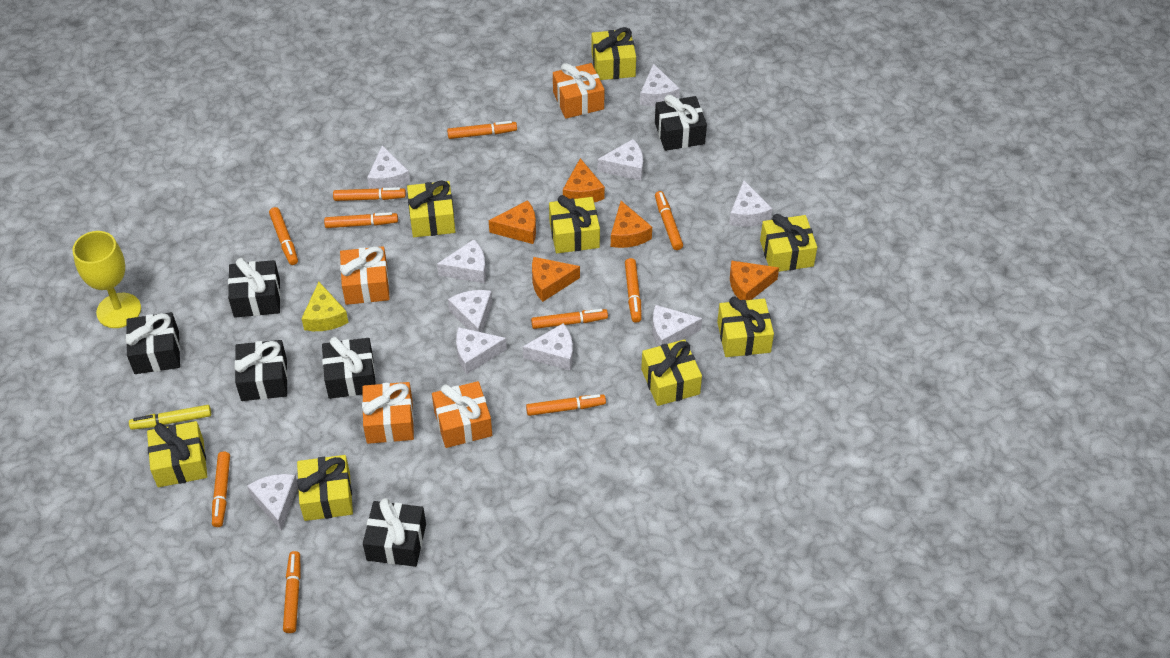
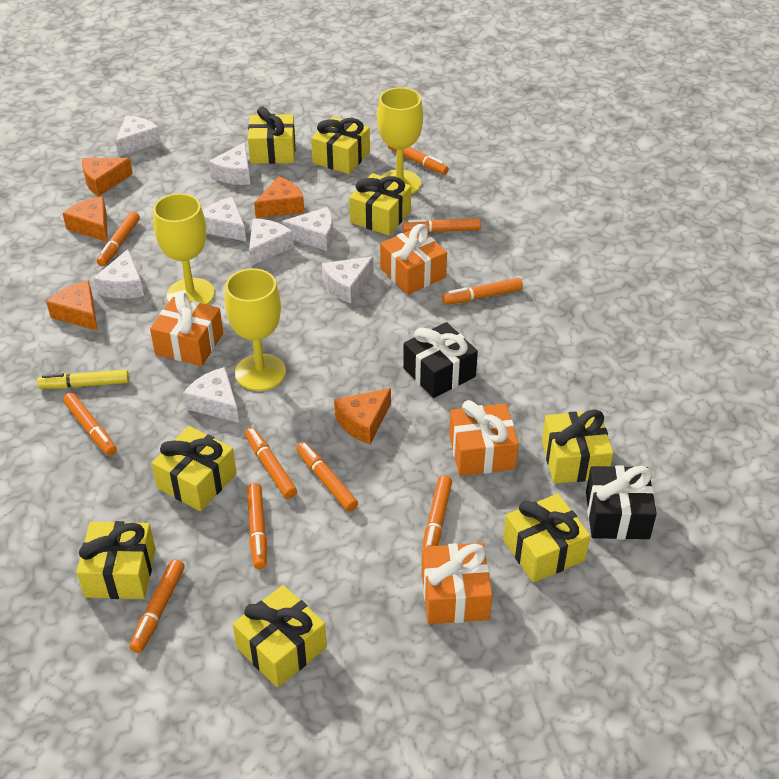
black gift: [125,312,180,374] [228,258,281,318] [235,340,288,401] [322,337,376,399] [363,498,426,567] [655,95,707,151] = 6 -> [403,322,478,398] [586,465,657,540] = 2
white cheese: [247,474,298,531] [367,145,410,189] [437,239,486,283] [448,290,492,332] [456,327,507,374] [523,323,573,370] [598,139,643,181] [640,63,680,106] [652,305,702,347] [729,180,772,227] = 10 -> [93,249,144,299] [115,115,161,157] [183,367,239,423] [203,197,246,241] [209,142,250,185] [249,218,294,266] [282,207,333,251] [322,257,374,304] = 8
yellow cheese: [301,282,349,331] = 1 -> none = 0
yellow goblet: [72,231,141,328] = 1 -> [153,193,215,305] [225,268,286,391] [377,87,423,194] = 3

